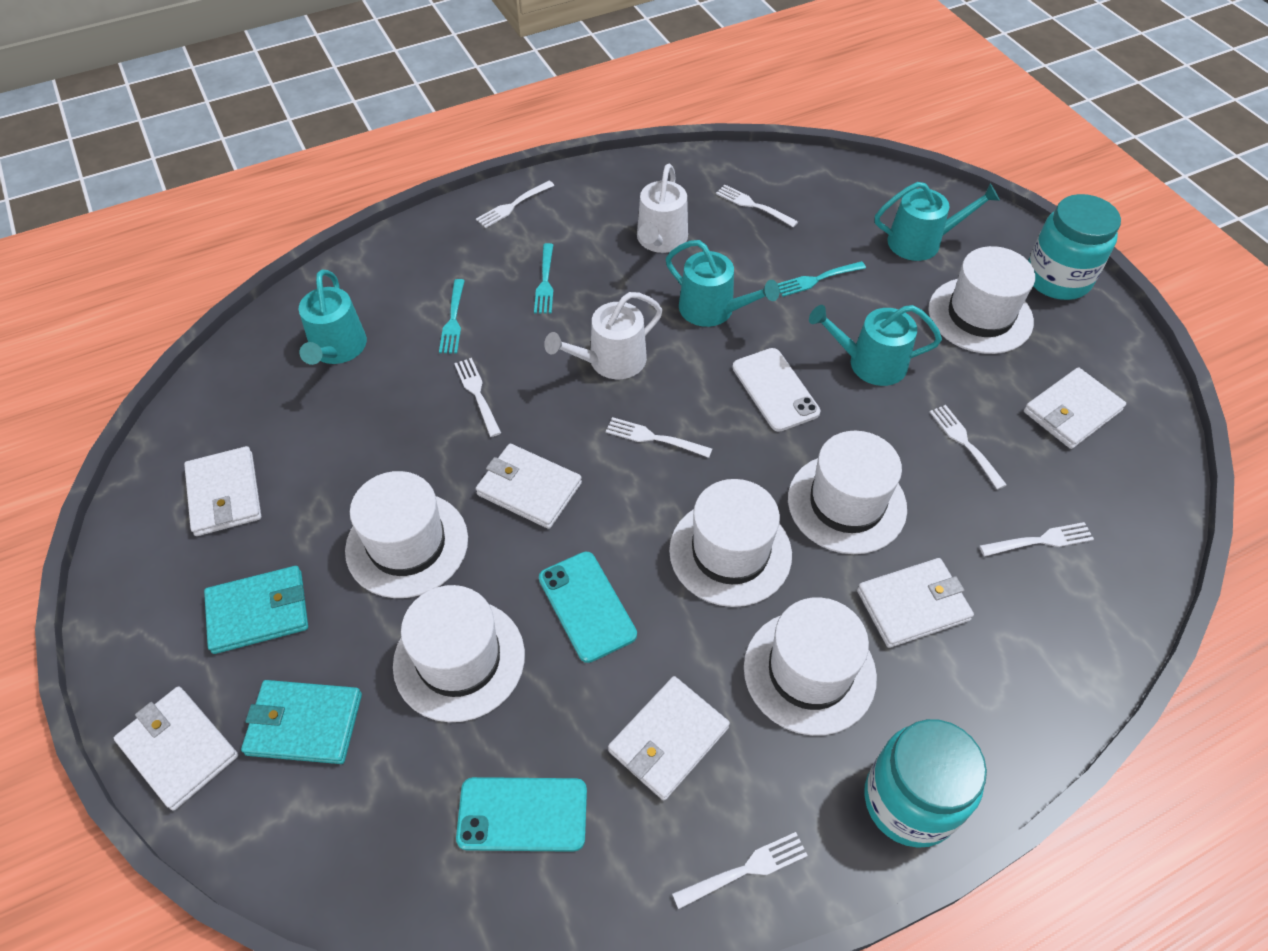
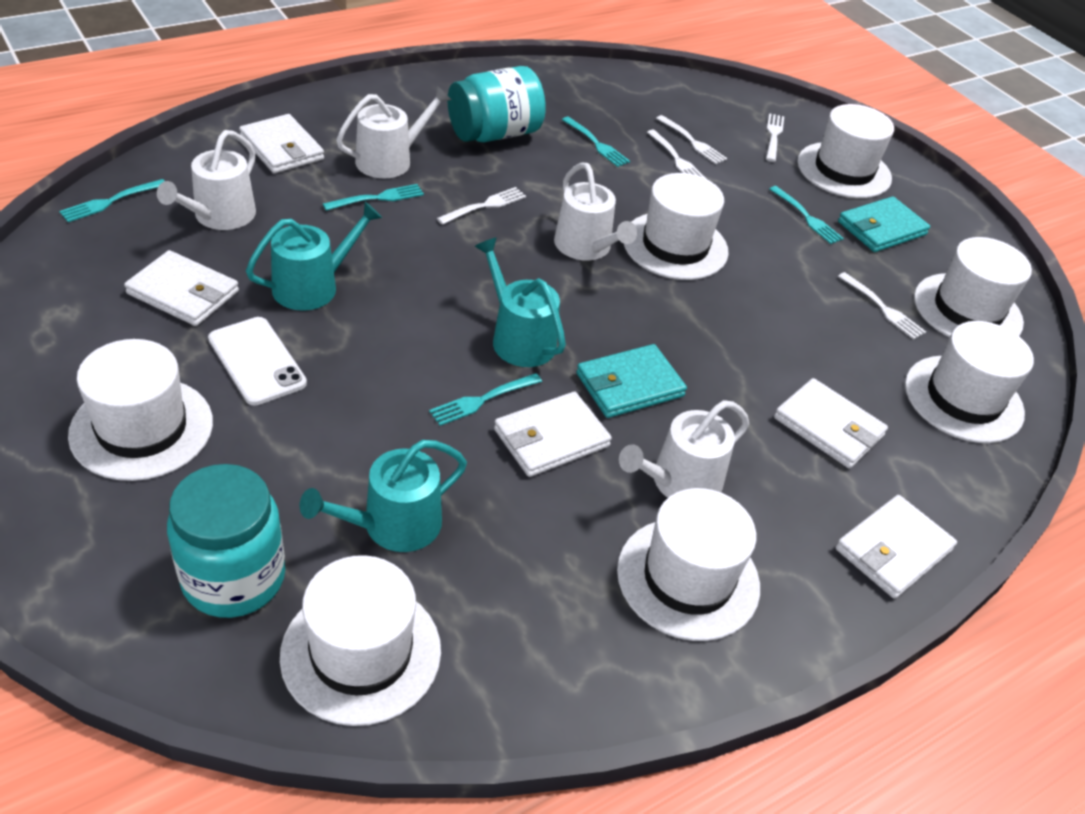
turquoise fork: [439,279,465,353] [534,243,553,314] [778,261,866,297] = 3 -> [59,179,165,222] [323,184,424,211] [429,373,542,426] [562,117,630,167] [769,186,844,244] = 5
turquoise phone: [456,777,587,852] [539,552,637,663] = 2 -> none = 0
turquoise watering can: [299,270,367,365] [666,240,780,327] [809,305,942,386] [875,182,1000,261] = 4 -> [246,202,382,311] [300,440,467,552] [475,237,566,367] = 3
white fork: [454,358,501,437] [476,181,554,228] [606,417,712,458] [672,832,808,909] [716,185,798,227] [930,405,1007,490] [980,522,1094,556] = 7 -> [437,187,526,225] [647,130,706,179] [656,115,727,164] [766,113,784,162] [838,272,926,340] = 5
white hat: [345,471,468,598] [393,585,525,722] [669,479,792,607] [744,597,877,736] [788,431,907,554] [928,246,1035,354] = 6 -> [68,339,213,481] [280,555,441,726] [617,488,760,641] [624,173,729,280] [797,104,894,198] [905,321,1034,443] [914,237,1032,337] = 7
white wallet: [114,686,238,811] [184,446,261,536] [476,444,582,529] [608,676,730,800] [857,558,974,648] [1024,367,1126,449] = 6 -> [124,250,239,326] [239,114,324,173] [494,391,612,477] [774,378,888,468] [835,495,957,599] = 5
white watering can: [544,292,663,379] [637,163,688,253] = 2 -> [157,130,256,230] [336,86,451,178] [554,163,637,261] [619,400,749,498] = 4

